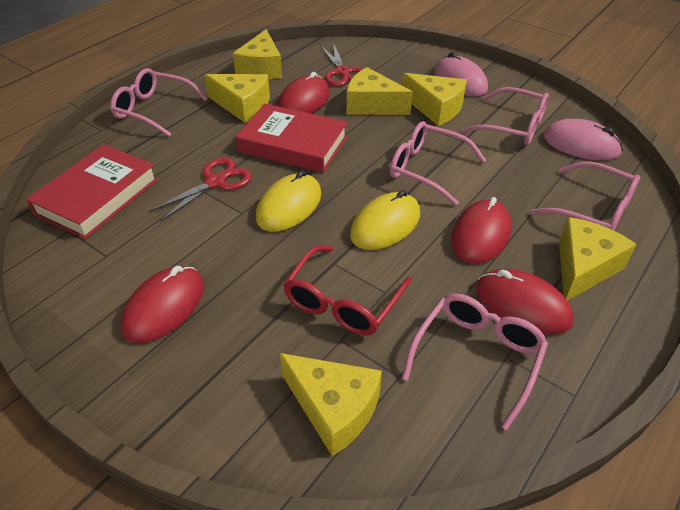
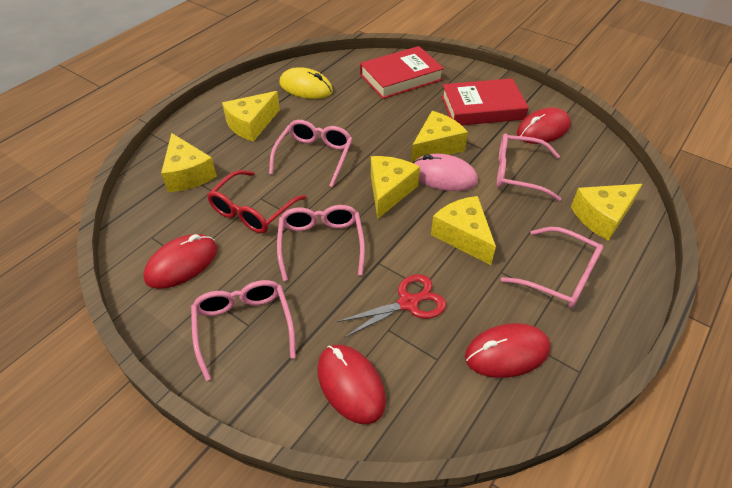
pink mouse: [435,52,488,96] [543,119,623,160] = 2 -> [413,154,478,191] = 1
red scissors: [148,157,252,222] [320,43,363,86] = 2 -> [337,274,446,337] = 1
yellow mouse: [256,171,321,232] [350,190,420,250] = 2 -> [280,67,333,99] = 1

